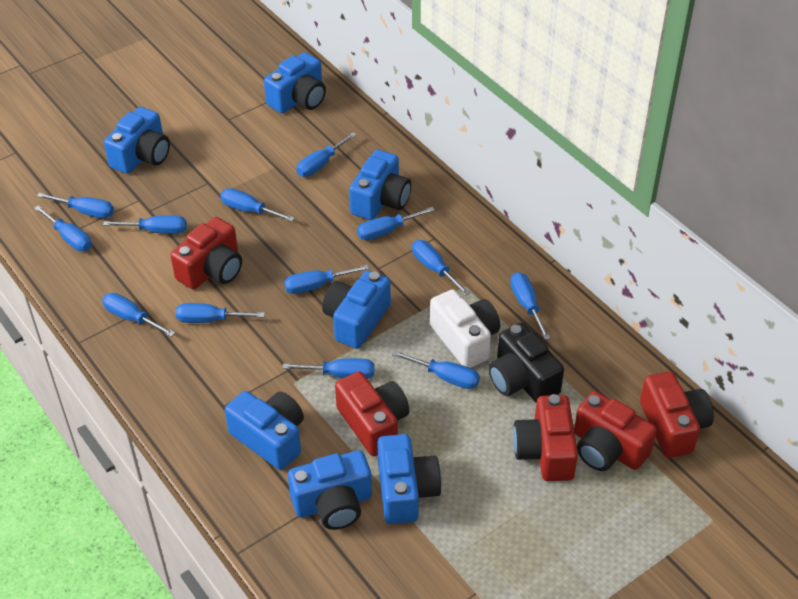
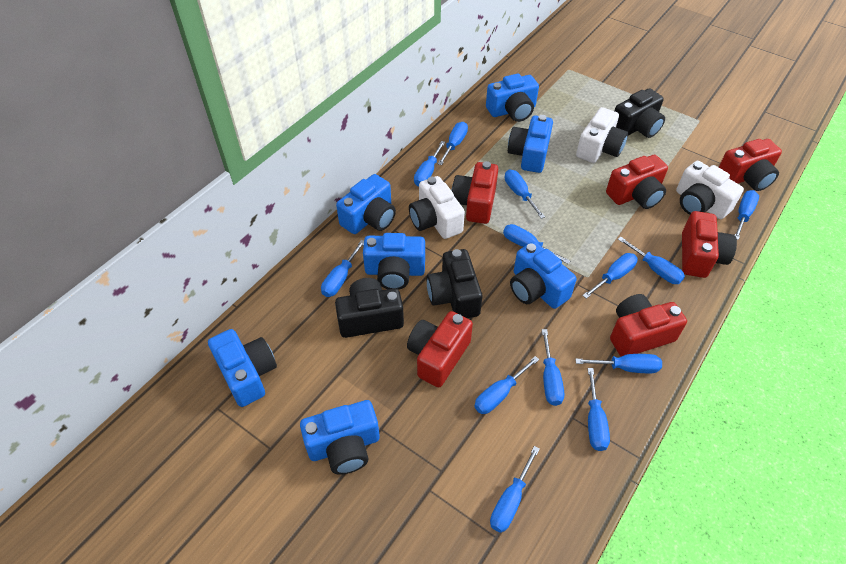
black camera: [488,323,564,403] = 1 -> [335,278,404,338] [427,249,482,318] [614,88,665,138] = 3
red camera: [170,217,242,289] [335,371,409,457] [513,394,578,481] [574,391,657,471] [640,372,714,458] = 5 -> [407,311,473,388] [452,161,498,224] [606,155,668,209] [610,294,687,357] [682,211,737,278] [719,139,782,191] = 6
white camera: [430,289,500,368] = 1 -> [409,176,465,239] [576,107,628,163] [676,161,744,219] = 3

